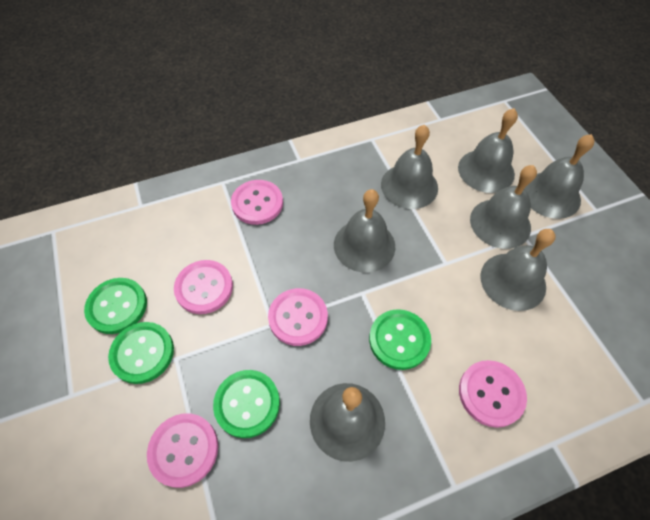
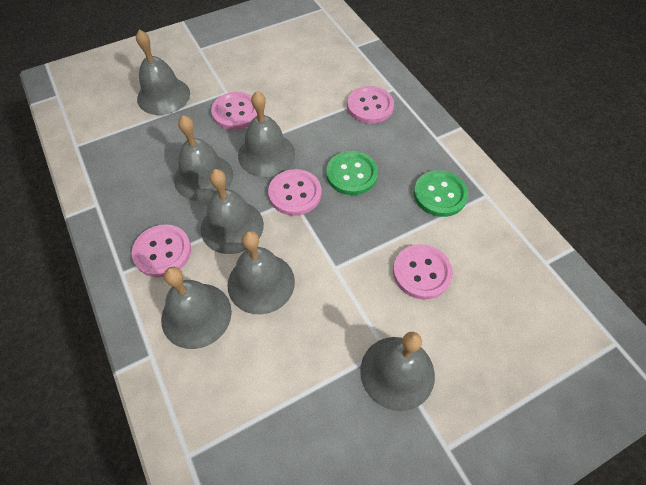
green button: [84,278,147,334] [108,322,174,384] [213,370,280,438] [369,309,431,370] = 4 -> [326,151,378,195] [414,170,468,217] = 2

